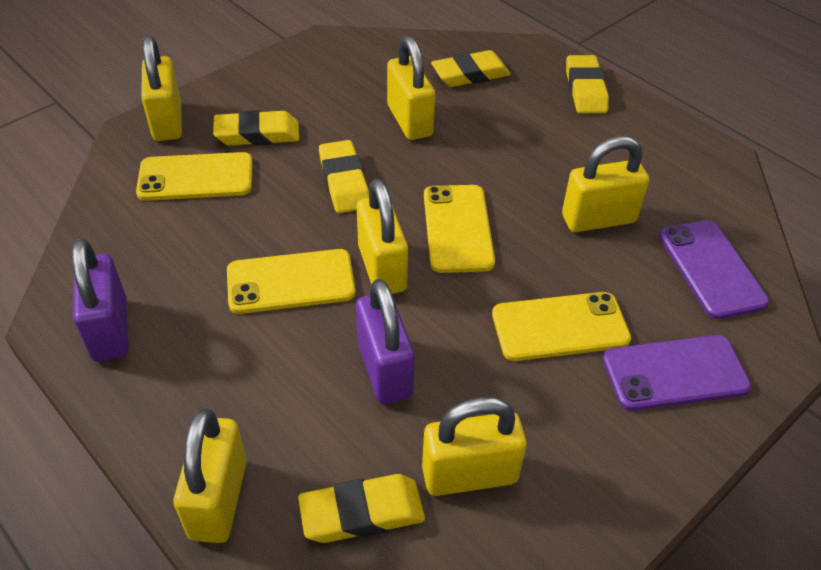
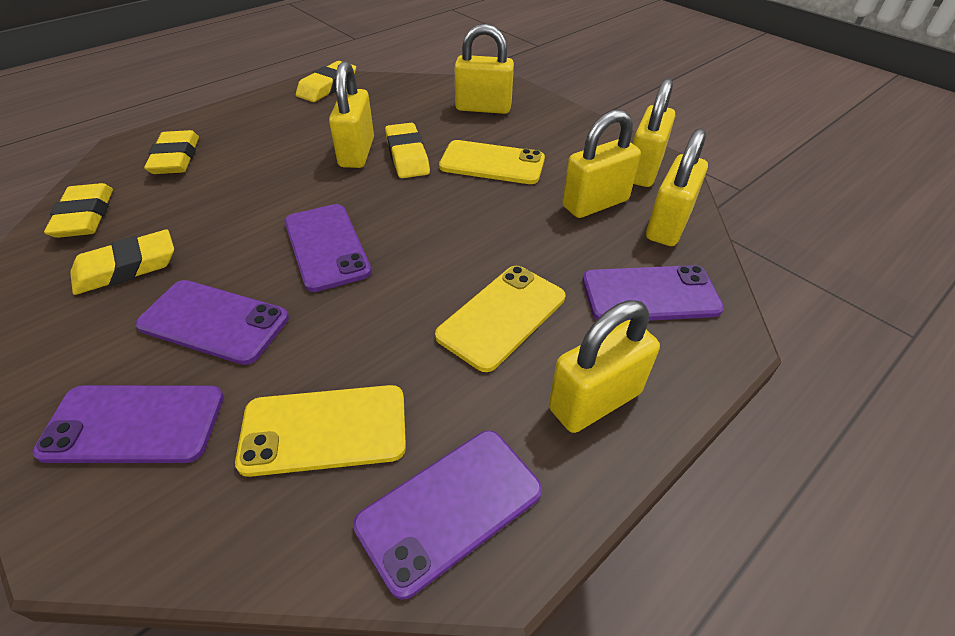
purple padlock: [72,238,128,362] [356,279,415,404] = 2 -> none = 0
purple phone: [603,335,751,411] [659,220,769,319] = 2 -> [32,385,224,463] [135,280,289,365] [285,204,372,292] [353,431,542,600] [582,265,724,322] = 5
yellow phone: [136,152,253,201] [227,249,356,314] [424,185,495,273] [492,292,631,361] = 4 -> [235,385,406,477] [435,266,565,372] [439,140,545,184] = 3

